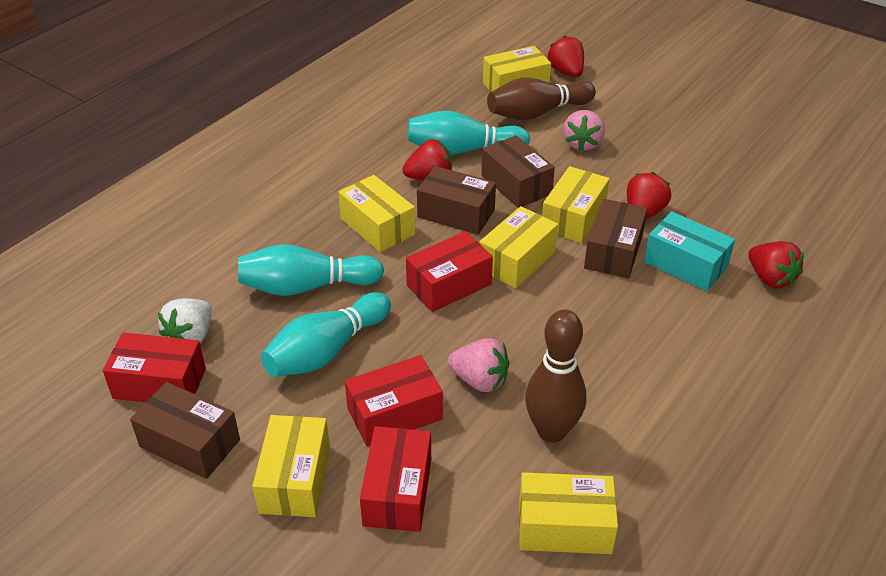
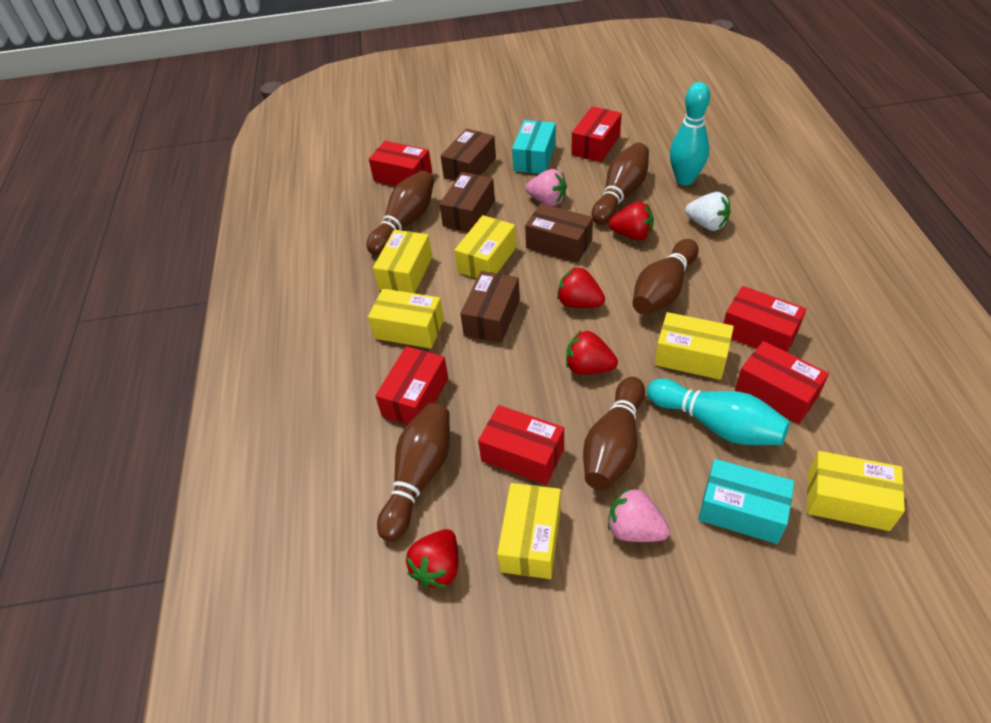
brown bowling pin: [487,78,596,120] [525,310,586,443] = 2 -> [367,171,434,255] [377,403,450,542] [583,377,645,490] [592,143,649,225] [632,239,699,315] = 5
red box: [103,333,206,402] [345,355,443,446] [360,426,431,532] [406,231,493,312] = 4 -> [369,141,432,186] [375,346,448,425] [478,405,564,485] [572,106,622,162] [723,286,806,352] [735,341,829,424] = 6
turquoise bowling pin: [238,244,384,296] [261,292,391,377] [407,110,530,155] = 3 -> [647,379,790,445] [670,82,710,185] = 2
turquoise box: [644,211,735,291] = 1 -> [512,120,556,174] [698,459,795,544] = 2

